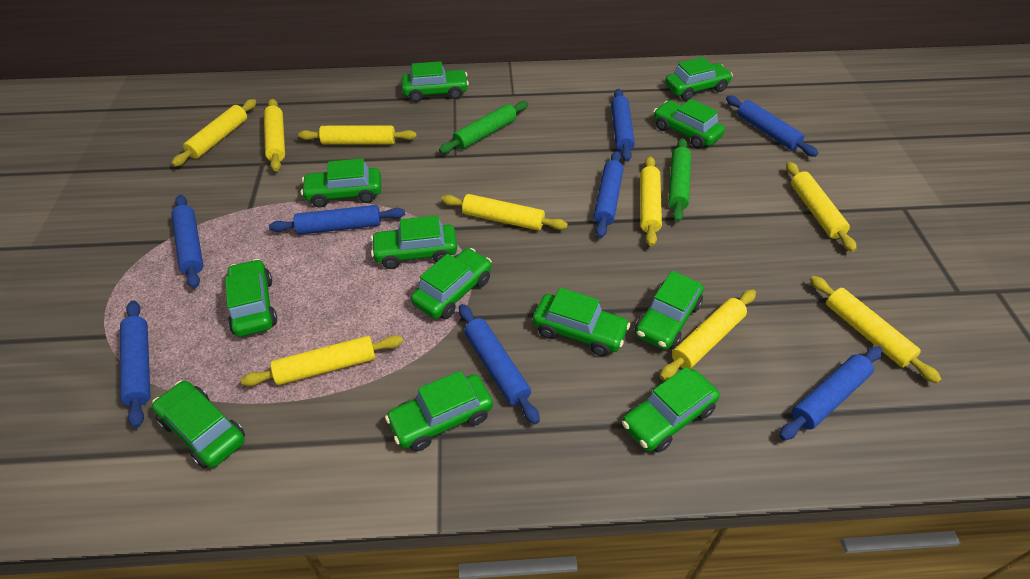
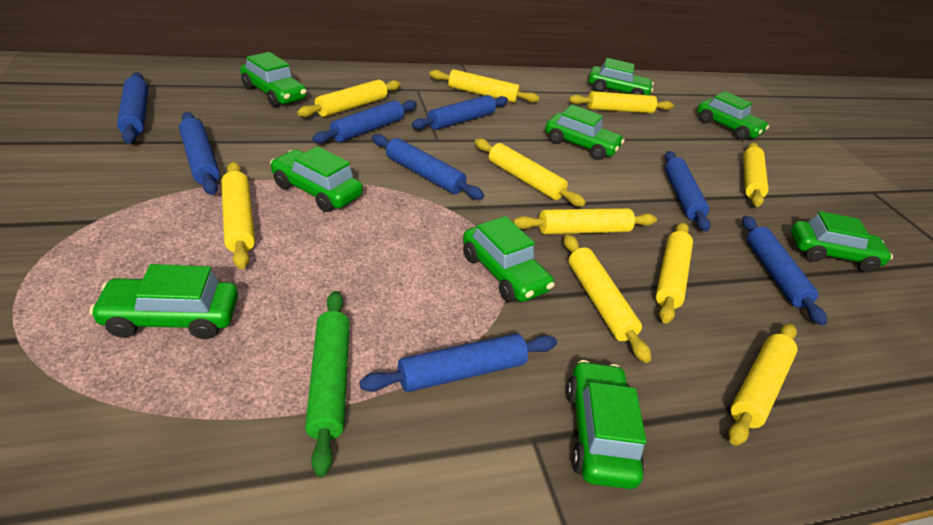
green car: [152,381,245,469] [225,259,277,337] [301,158,381,207] [371,216,457,269] [385,371,493,451] [402,61,469,102] [411,248,492,319] [533,288,630,356] [622,367,720,453] [635,271,704,350] [654,99,725,149] [665,57,733,100] = 12 -> [89,264,238,339] [240,52,307,107] [270,146,363,212] [463,216,554,302] [545,105,624,160] [566,360,646,489] [589,58,654,95] [697,91,769,140] [791,211,893,272] = 9
green rolling pin: [439,101,528,154] [668,138,691,222] = 2 -> [305,291,350,477] = 1
yellow rolling pin: [171,99,257,167] [241,335,403,386] [264,99,285,172] [298,126,417,145] [441,194,568,231] [640,156,662,247] [660,290,756,380] [786,162,857,252] [810,276,941,383] = 9 -> [221,162,255,269] [297,80,401,117] [429,69,539,103] [475,139,586,207] [513,208,657,234] [564,234,651,363] [569,91,674,113] [656,222,693,324] [728,324,798,446] [743,143,768,207] = 10

